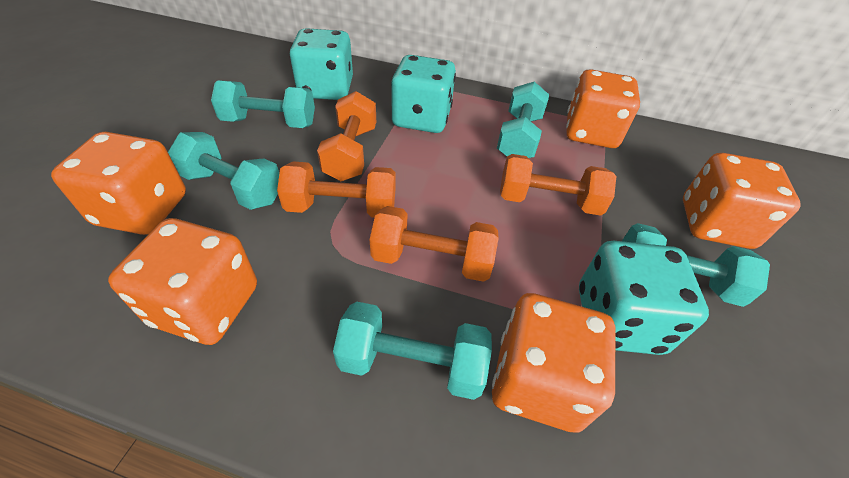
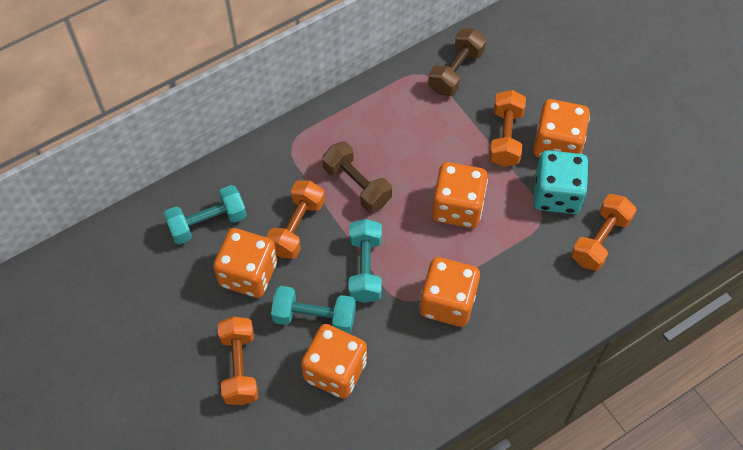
brown dumbbell: none = 0 -> [322,141,392,212] [428,28,486,96] = 2
turquoise dice: [290,28,353,100] [391,55,456,133] [579,241,709,355] = 3 -> [533,150,589,214] = 1
turquoise dumbbell: [168,132,279,210] [211,80,315,128] [333,302,492,400] [497,82,549,158] [622,223,770,307] = 5 -> [164,185,247,245] [271,286,356,333] [348,219,382,303] = 3

